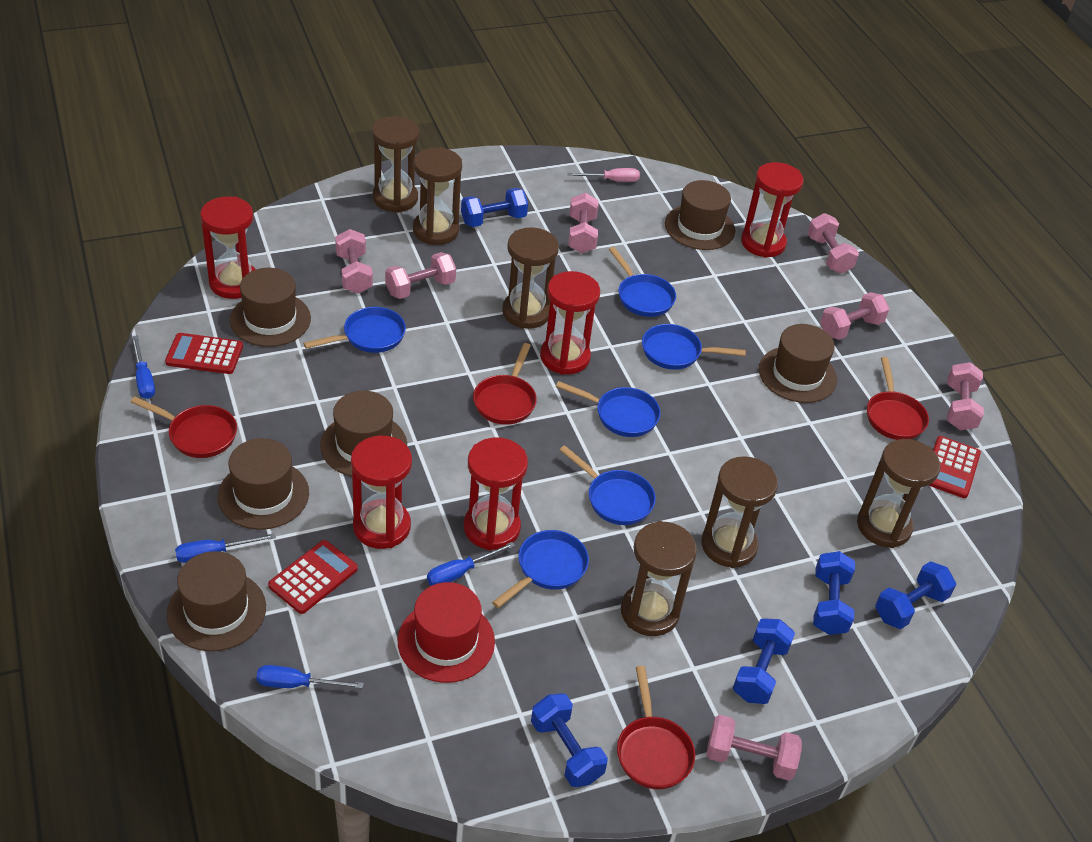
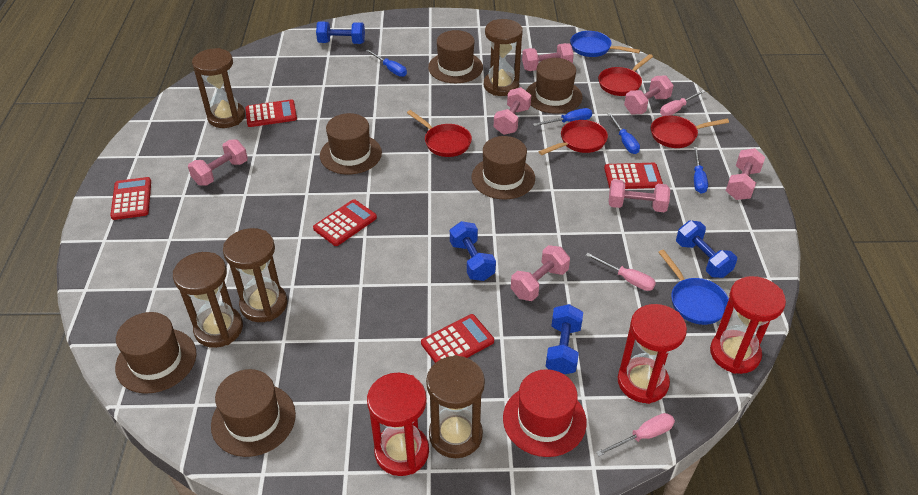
blue dumbbell: [461,188,528,227] [531,693,608,787] [733,618,795,704] [813,551,855,635] [875,561,956,629] = 5 -> [316,22,365,44] [450,221,496,281] [545,304,583,374] [676,220,737,278] = 4
blue pan: [303,307,406,353] [492,530,589,608] [556,381,661,437] [560,445,656,525] [609,247,676,317] [642,324,746,370] = 6 -> [570,31,640,57] [658,250,729,325] = 2
brown hourglass: [372,116,419,213] [413,147,462,245] [502,227,559,329] [621,521,697,636] [701,456,778,568] [857,439,941,548] = 6 -> [173,252,243,348] [192,48,245,128] [223,228,287,322] [426,355,485,458] [484,19,523,96] = 5
pink screwdriver: [567,168,640,182] = 1 -> [585,253,656,291] [596,413,675,456] [660,90,706,116] = 3
red calculator: [165,333,243,374] [268,540,358,614] [928,436,981,498] = 3 -> [110,177,151,220] [245,99,297,127] [313,199,377,246] [421,314,494,363] [604,163,663,189] = 5
red hourglass: [200,196,256,299] [351,436,412,549] [464,437,528,550] [540,271,600,375] [741,162,804,258] = 5 -> [367,373,429,476] [618,304,687,404] [710,276,786,374] = 3

